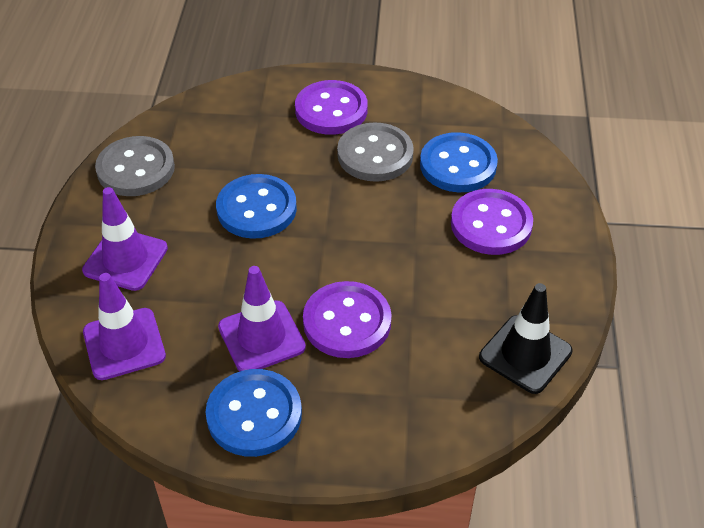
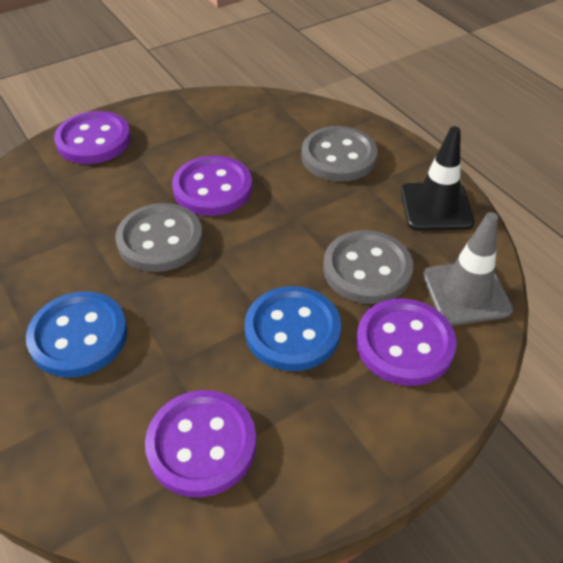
blue button: [206,369,302,457] [216,174,297,239] [420,132,498,192] = 3 -> [26,291,128,377] [245,286,341,371] = 2
grey button: [95,136,175,196] [337,122,414,182] = 2 -> [116,203,203,272] [301,126,378,182] [323,230,413,304] = 3
grey traffic cone: none = 0 -> [422,212,513,326] = 1
purple button: [295,80,368,135] [303,281,392,358] [451,189,533,255] = 3 -> [54,111,131,164] [145,390,256,498] [172,155,252,216] [356,299,457,386] = 4
purple traffic cone: [82,187,168,291] [83,273,166,380] [218,266,306,372] = 3 -> none = 0

